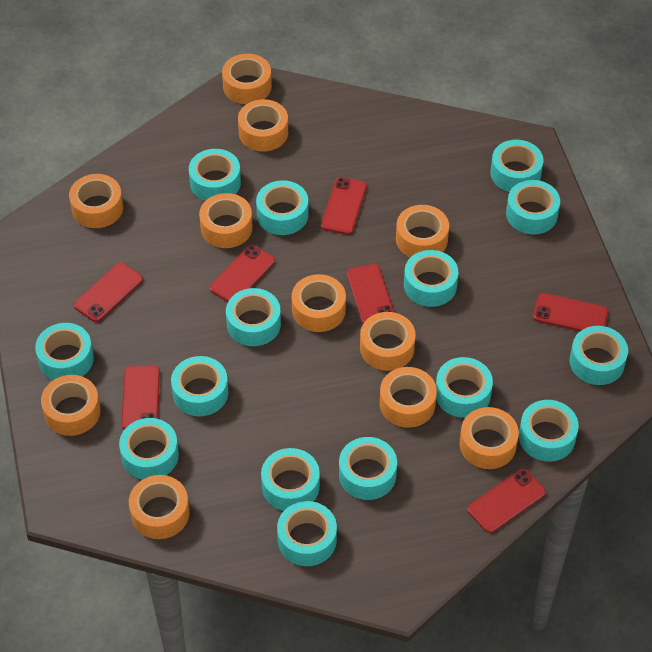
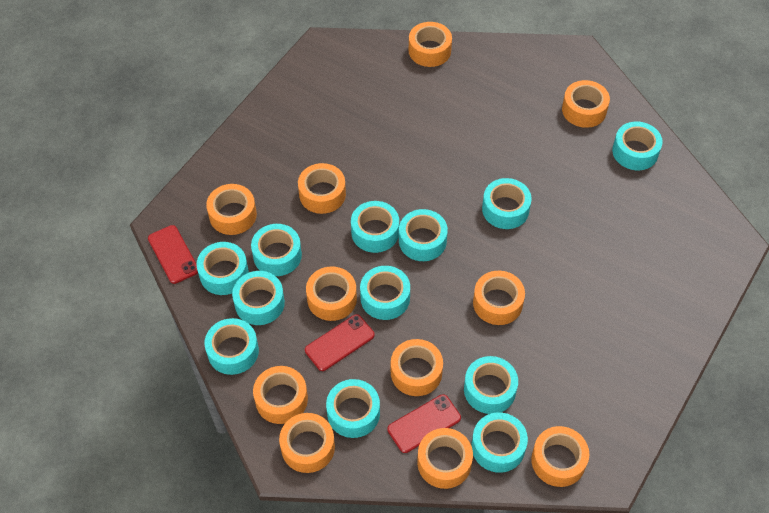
red phone: [74,262,143,322] [121,366,160,429] [210,245,275,302] [321,177,367,235] [347,264,395,324] [467,469,546,533] [533,293,609,331] = 7 -> [148,225,198,284] [305,314,375,371] [387,394,461,453] = 3
turquoise tape: [35,323,94,380] [119,418,179,480] [171,356,229,416] [189,149,241,201] [226,288,281,346] [256,180,309,235] [261,448,320,511] [277,501,337,566] [339,437,397,500] [404,250,458,307] [436,357,493,418] [490,140,543,192] [506,180,560,235] [519,400,579,462] [570,326,628,385] = 15 -> [197,242,249,295] [204,318,259,375] [232,271,285,325] [251,224,302,276] [326,379,380,438] [351,201,399,253] [360,266,410,320] [399,209,448,261] [464,356,518,414] [471,412,528,473] [482,178,532,229] [612,122,663,170] = 12

